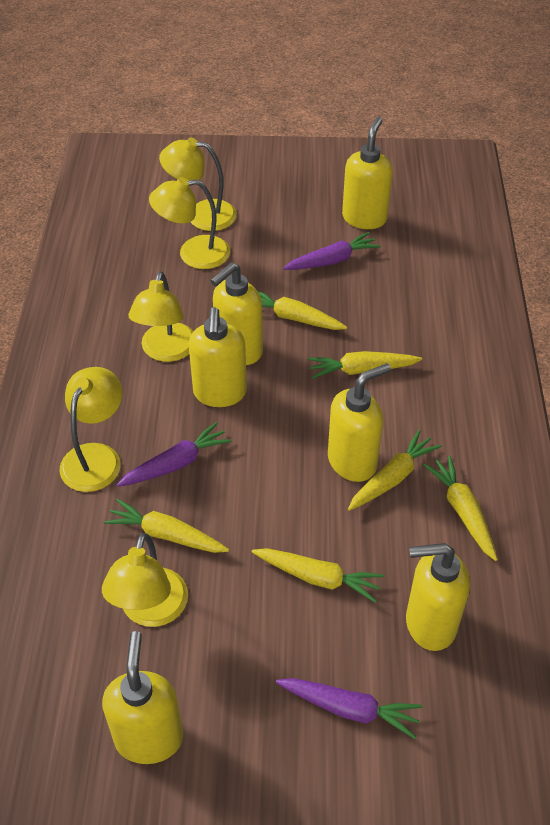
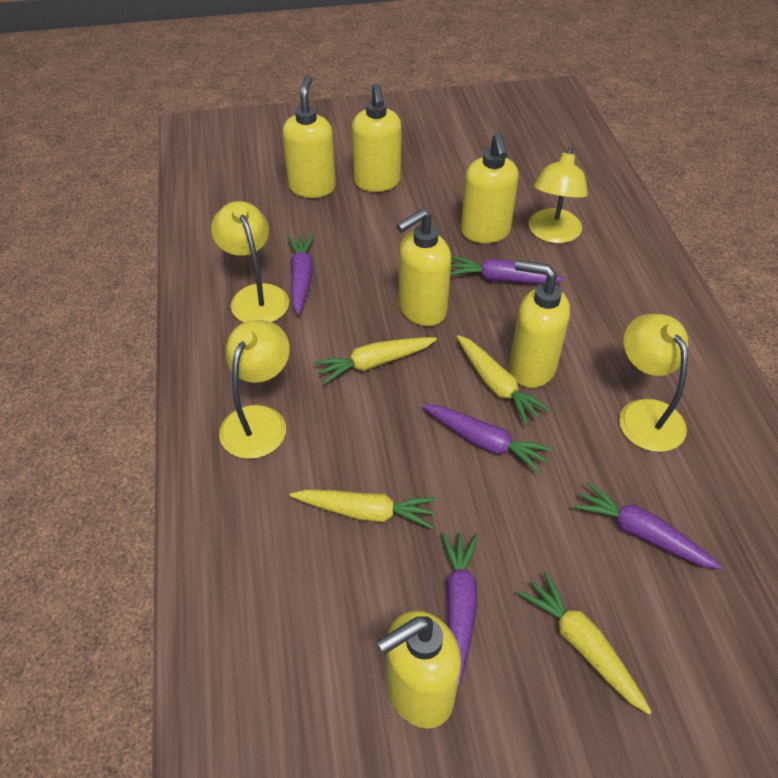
purple carrot: [117,422,232,487] [276,678,423,739] [283,232,381,270] = 3 -> [287,234,315,315] [422,404,553,474] [441,532,478,685] [450,256,565,284] [573,481,723,570] = 5
yellow carrot: [103,499,229,553] [252,548,384,603] [257,290,347,330] [308,351,422,379] [348,430,442,511] [423,456,498,561] = 6 -> [290,489,437,529] [313,337,437,384] [457,335,551,425] [518,572,652,715] = 4
yellow lamp: [59,367,122,492] [102,533,188,627] [128,271,193,362] [149,177,230,269] [159,138,237,231] = 5 -> [211,201,289,322] [219,320,290,459] [528,147,588,243] [619,314,688,452] = 4

